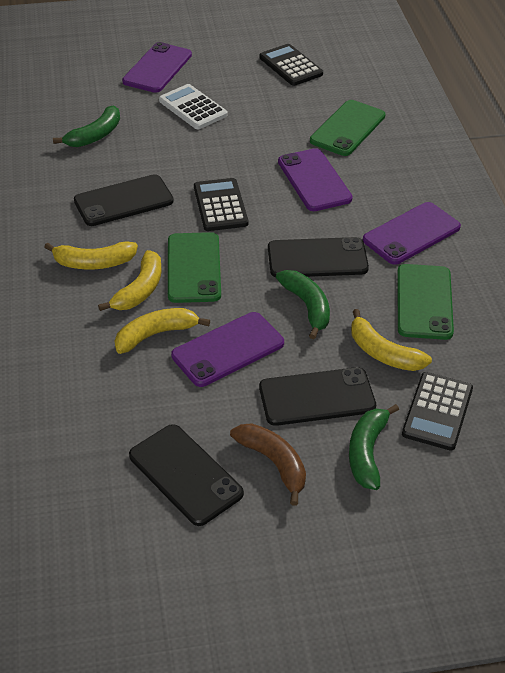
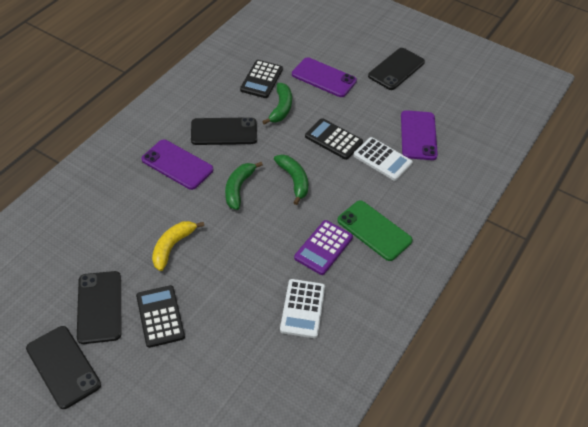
brown banana: [230,423,306,506] = 1 -> none = 0
green phone: [168,232,221,303] [310,100,385,156] [397,264,454,340] = 3 -> [337,200,413,261] = 1
purple calculator: none = 0 -> [294,220,353,275] = 1
purple phone: [122,42,192,93] [171,312,284,387] [278,148,353,211] [363,202,461,265] = 4 -> [141,139,213,190] [292,57,357,97] [401,110,438,160] = 3
white calculator: [159,84,228,129] = 1 -> [280,279,325,338] [353,137,413,181] = 2
yellow banana: [44,241,138,270] [98,250,162,311] [115,308,210,354] [351,309,432,371] = 4 -> [152,221,204,271] = 1

